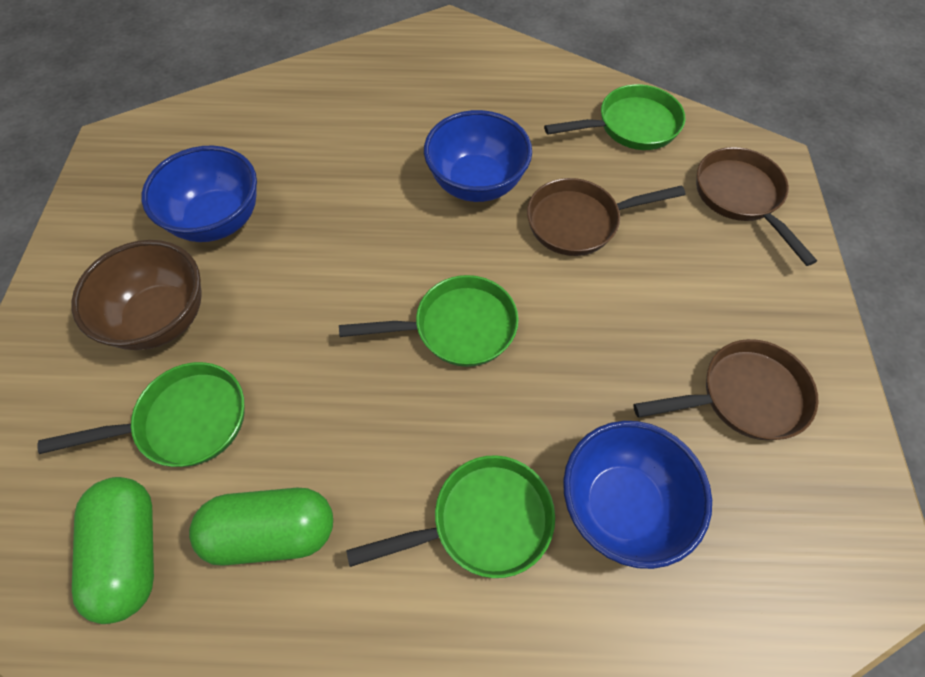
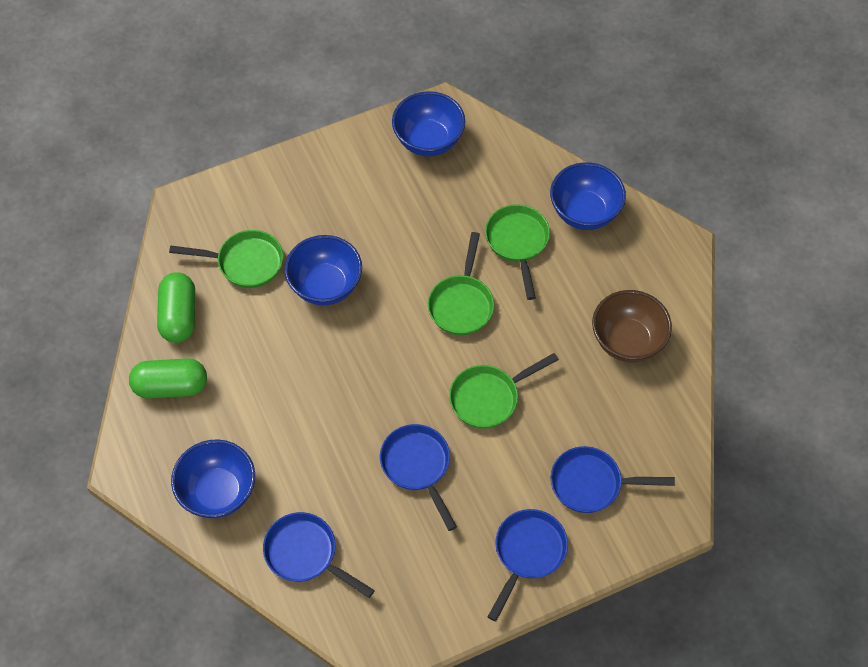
blue bowl: [141,146,257,242] [424,110,532,202] [563,421,712,569] = 3 -> [171,439,255,518] [284,235,362,305] [392,91,465,156] [550,162,626,230] = 4
blue pan: none = 0 -> [263,512,375,598] [380,424,457,531] [488,509,568,622] [551,446,675,513] = 4
brown pan: [527,178,685,256] [633,339,818,440] [696,147,817,266] = 3 -> none = 0

